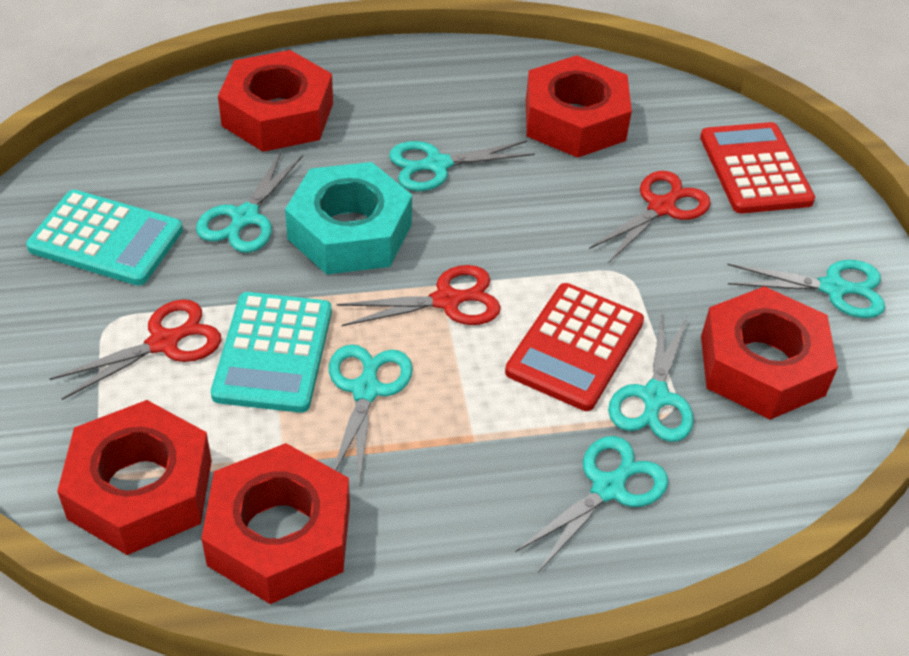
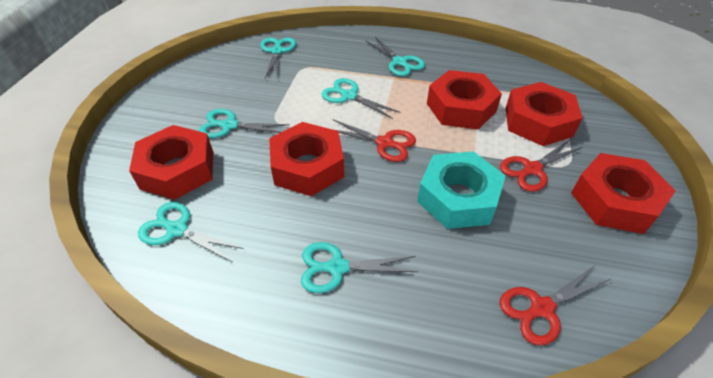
red calculator: [505,283,644,411] [700,122,815,214] = 2 -> none = 0
turquoise calculator: [26,190,183,286] [211,292,332,413] = 2 -> none = 0

